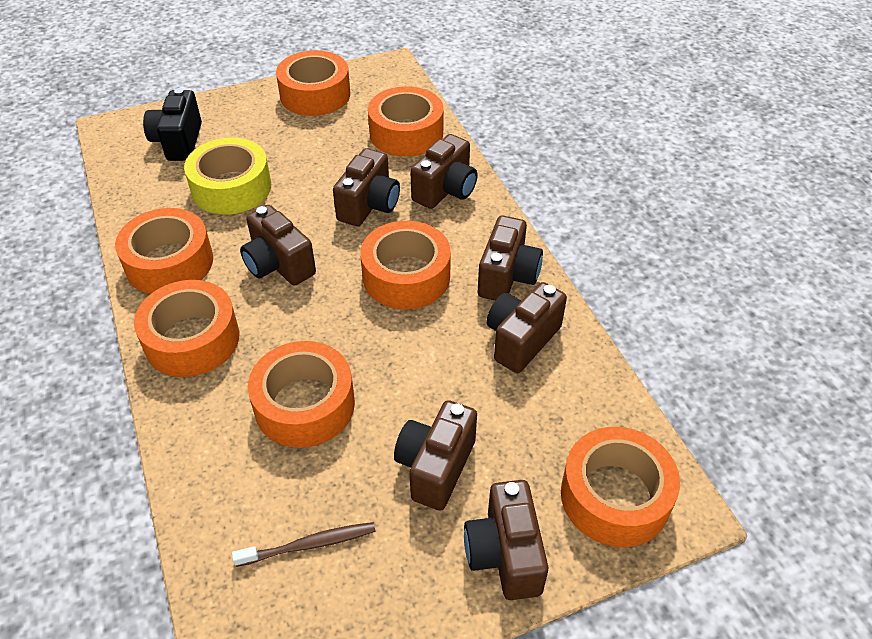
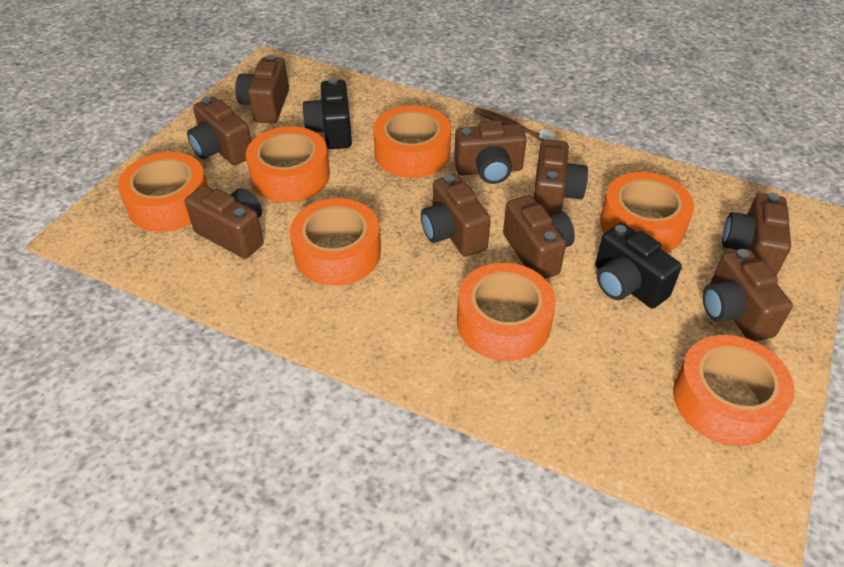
black camera: [143,88,202,161] = 1 -> [302,78,352,149] [595,223,682,308] = 2
brown camera: [240,205,316,286] [333,148,400,226] [394,400,477,511] [410,134,478,209] [464,480,548,600] [478,216,543,301] [487,282,567,373] = 7 -> [185,185,264,259] [187,97,252,166] [235,55,289,123] [421,174,491,257] [454,120,527,184] [503,195,575,279] [534,140,588,215] [702,249,793,342] [722,193,791,276] = 9
yellow tape: [184,138,271,215] = 1 -> none = 0

